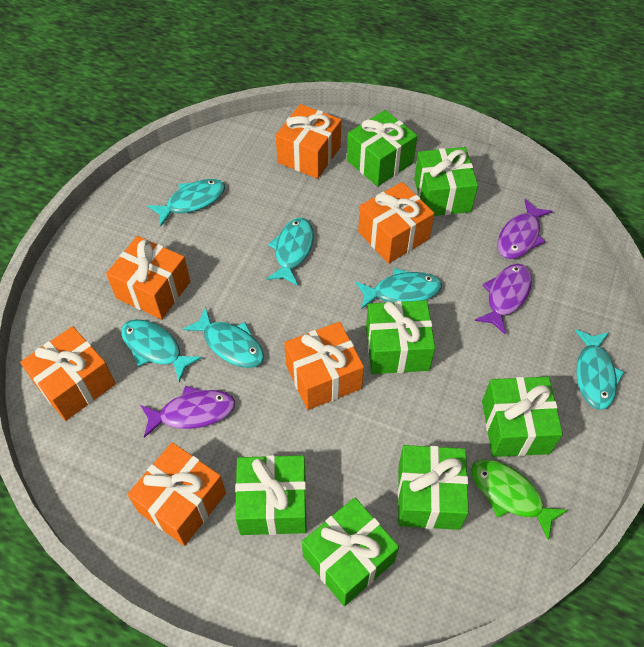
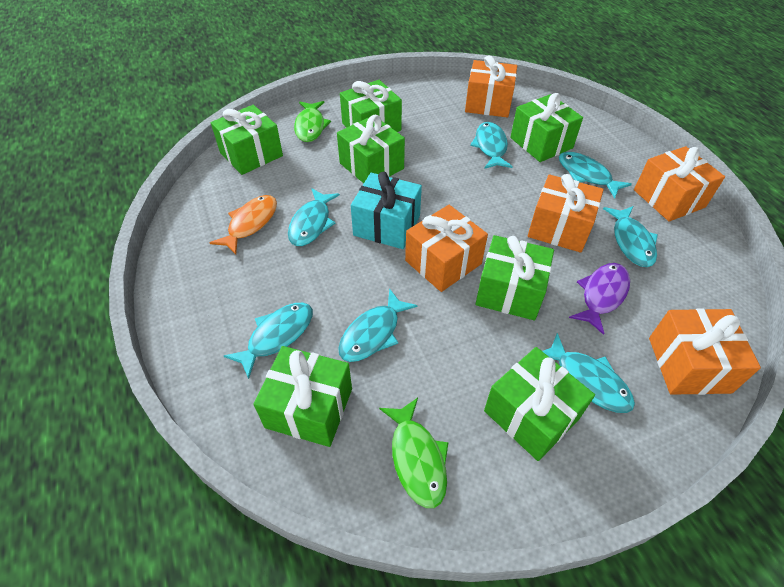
green fish: [471,459,568,540] = 1 -> [294,101,331,142] [379,398,449,508] = 2
orange fish: none = 0 -> [210,195,277,255] = 1
orange gift: [20,326,116,421] [106,236,190,320] [127,442,226,546] [276,104,341,179] [284,322,364,410] [358,182,434,263] = 6 -> [405,205,488,292] [465,55,517,118] [528,174,604,253] [634,146,725,222] [649,308,761,395] = 5
purple fish: [140,386,235,438] [475,264,532,335] [497,199,553,259] = 3 -> [569,263,630,335] = 1
turquoise fish: [121,319,202,382] [147,179,225,226] [183,307,264,368] [267,218,313,286] [355,268,442,309] [575,329,624,410] = 6 -> [224,303,313,379] [288,188,340,246] [338,288,418,362] [470,122,513,169] [542,333,635,413] [559,152,632,198] [603,206,658,267] = 7
turquoise gift: none = 0 -> [351,172,422,249] = 1

